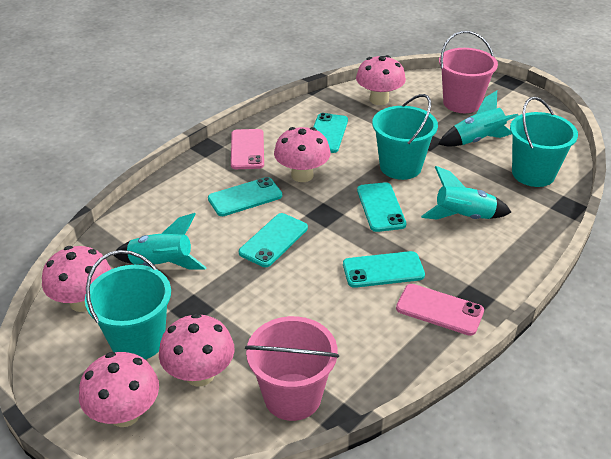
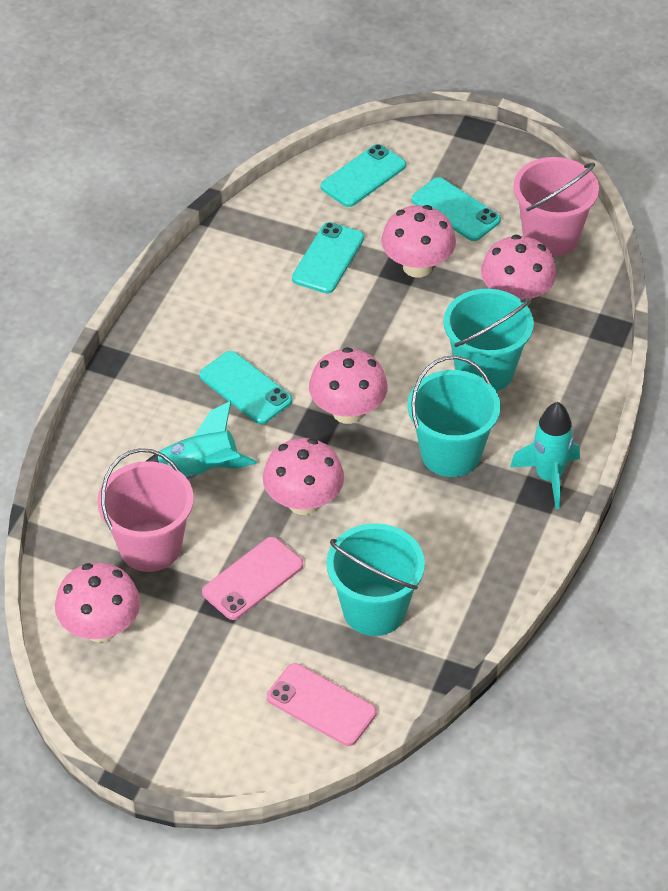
turquoise phone: [208,177,282,216] [239,213,308,267] [313,113,348,153] [343,251,425,288] [357,182,407,232] = 5 -> [200,351,292,424] [292,222,364,293] [321,144,406,207] [412,177,501,241] = 4
turquoise rocket: [113,213,207,270] [421,166,511,220] [438,91,519,146] = 3 -> [146,401,257,479] [510,402,580,509] = 2

